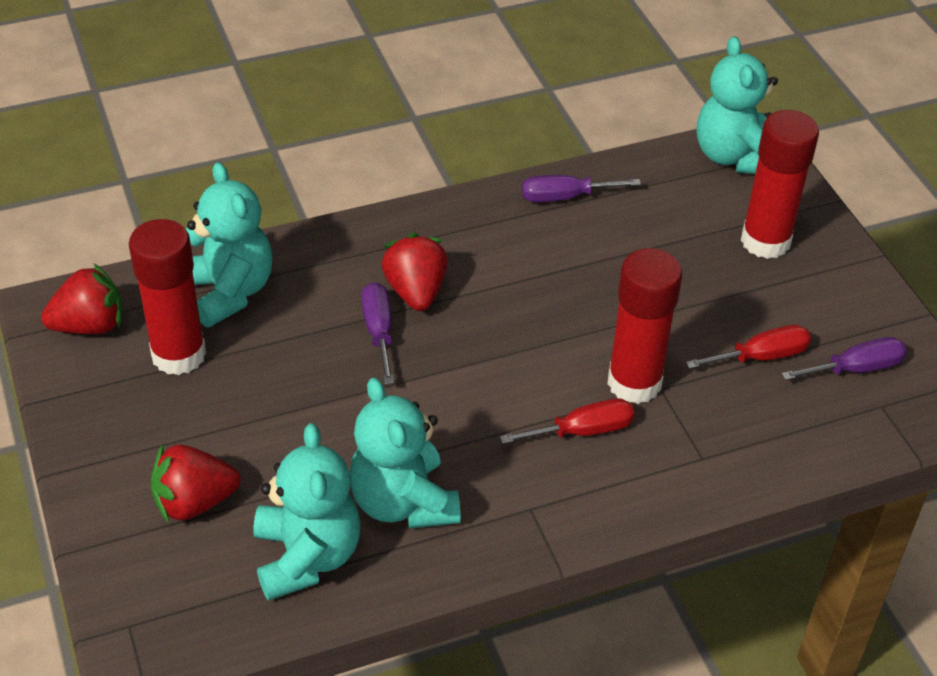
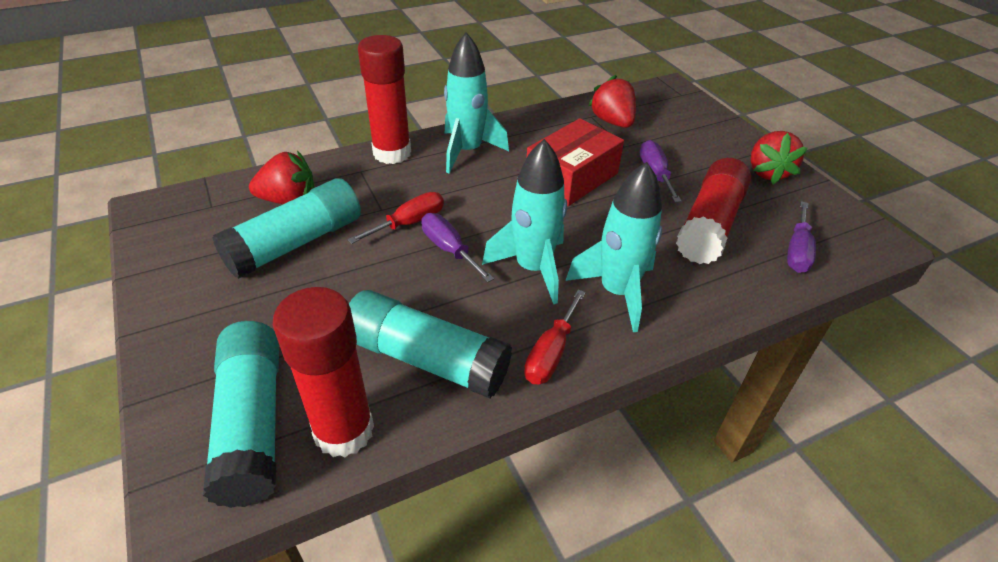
red box: none = 0 -> [527,118,624,206] = 1
turquoise glue stick: none = 0 -> [203,321,279,508] [213,178,361,279] [349,290,512,398] = 3
turquoise rocket: none = 0 -> [444,32,509,173] [482,139,567,304] [565,162,662,332] = 3
turquoise teddy bear: [186,162,273,327] [254,423,360,601] [350,377,461,528] [697,36,778,174] = 4 -> none = 0

